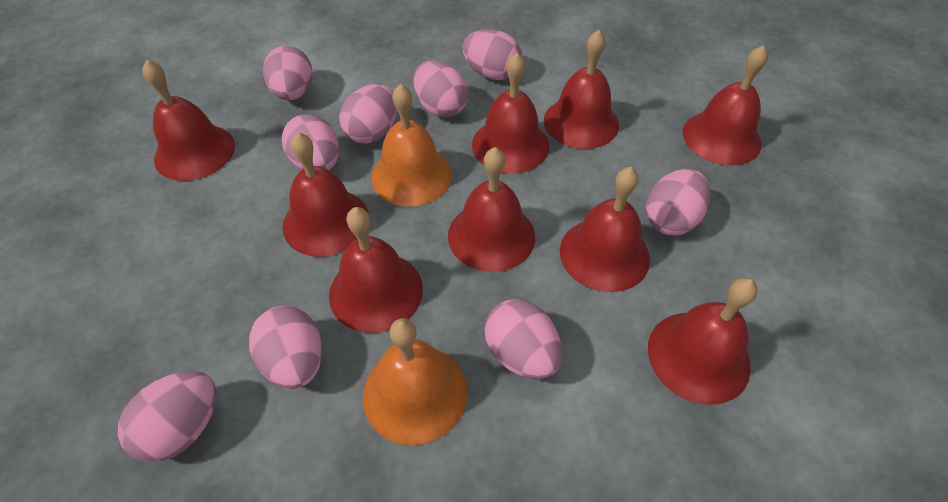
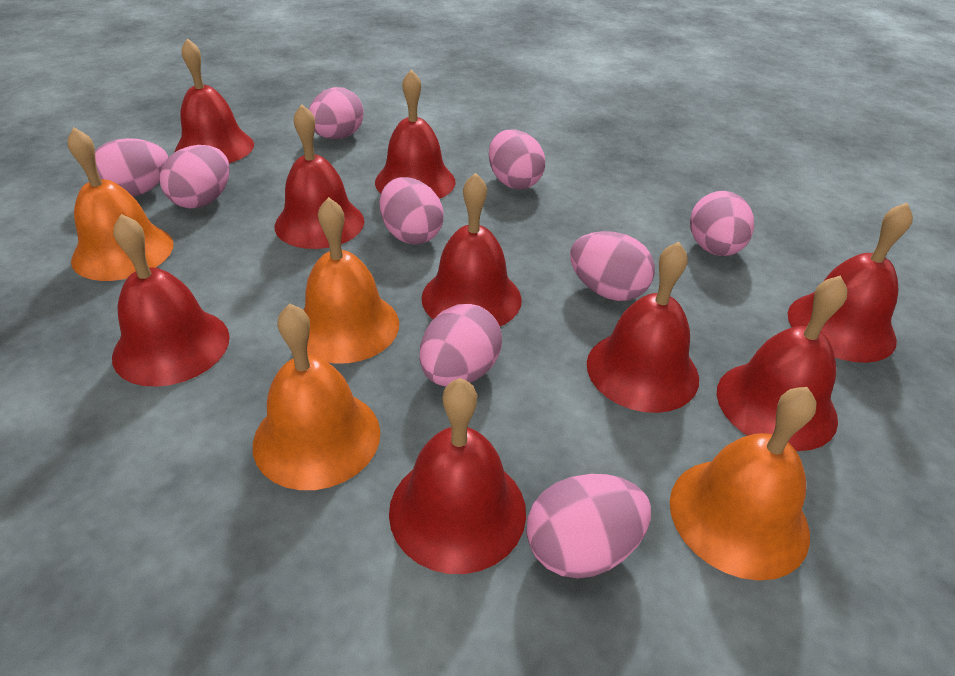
orange bell: [363,318,468,446] [371,84,452,206] = 2 -> [68,127,174,281] [253,303,380,490] [303,197,399,364] [670,387,816,581] = 4

